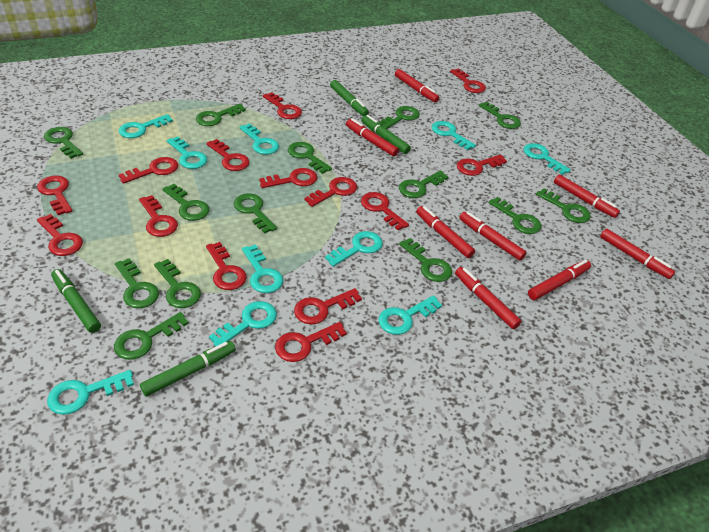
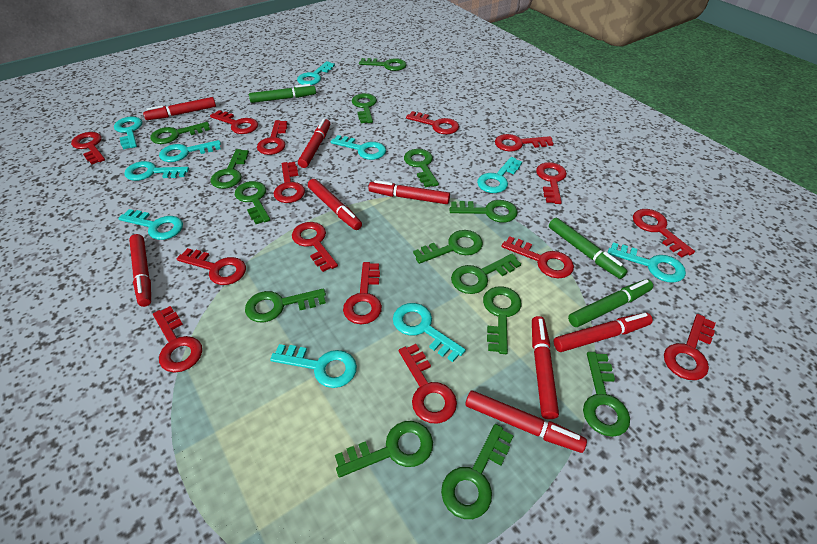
green marker: [51,269,101,333] [140,341,236,396] [330,80,369,116] [361,115,411,154] = 4 -> [249,84,316,103] [549,218,628,279] [568,279,653,327] = 3
red key: [37,176,72,215] [37,214,83,256] [119,157,178,184] [139,195,178,237] [206,139,250,171] [206,242,247,290] [259,168,317,188] [263,92,302,119] [275,322,347,362] [294,288,362,325] [304,177,357,207] [361,192,409,230] [450,68,486,93] [457,154,507,176] = 14 -> [71,132,105,165] [153,306,202,373] [177,248,246,285] [210,110,258,134] [257,120,287,155] [274,162,305,203] [292,222,338,272] [343,262,382,324] [399,344,457,424] [406,111,459,134] [495,134,554,152] [502,236,574,278] [536,162,567,204] [633,209,695,258] [664,314,716,380] = 15

